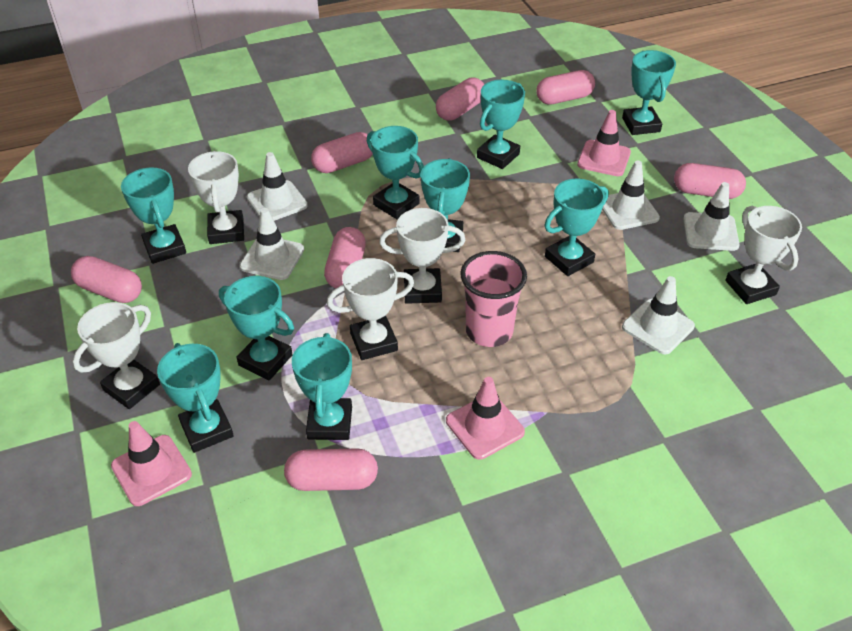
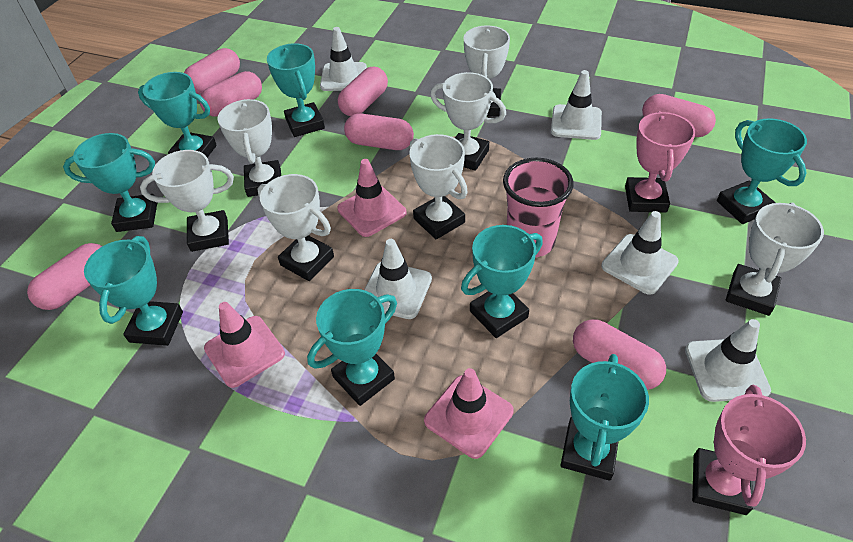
pink trophy: none = 0 -> [625,111,696,213] [692,385,806,515] = 2
turquoise trophy: [121,167,186,264] [157,343,234,453] [219,276,294,380] [292,333,352,440] [367,126,424,219] [421,158,470,252] [477,80,525,169] [544,179,609,276] [622,50,676,135] = 9 -> [63,133,157,232] [84,236,183,346] [138,72,217,158] [267,43,325,137] [307,289,397,406] [461,225,543,338] [560,354,649,481] [717,118,807,224] = 8
white trophy: [73,302,160,409] [188,151,244,244] [327,258,414,360] [379,208,466,304] [726,206,802,304] = 5 -> [140,150,234,252] [217,99,281,197] [257,174,334,281] [409,134,468,239] [430,72,506,171] [464,26,510,117] [726,203,824,316] = 7

